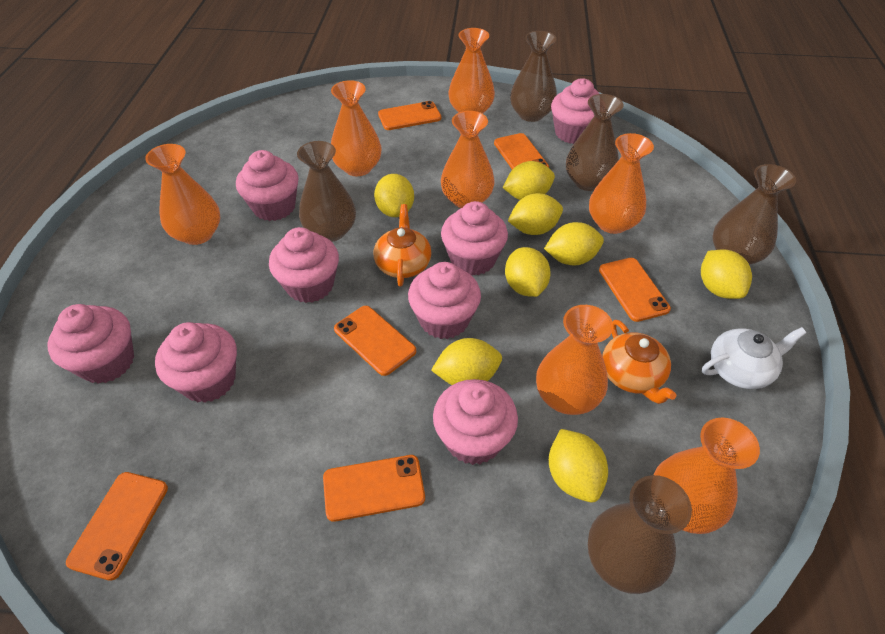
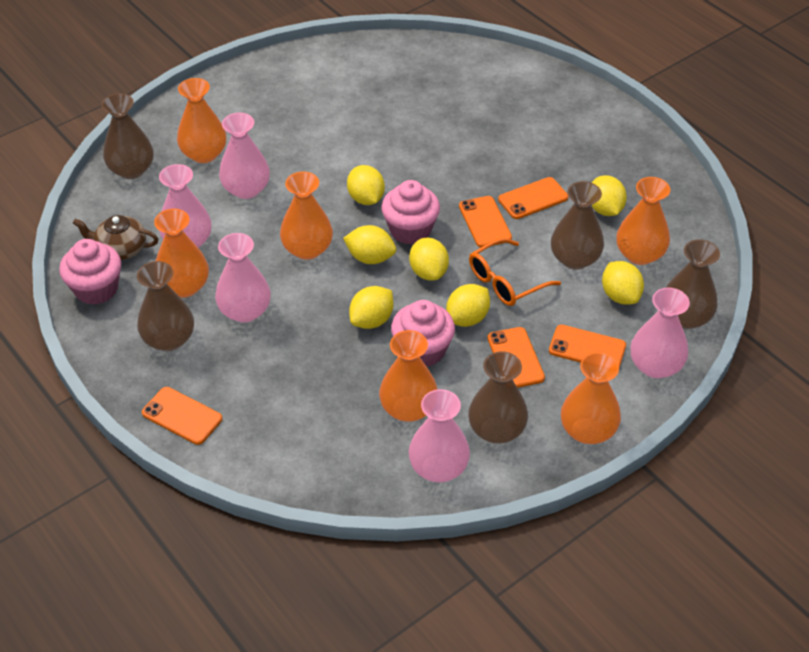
brown teapot: none = 0 -> [73,215,158,260] = 1
orange glasses: none = 0 -> [469,238,561,306] = 1
orange phone: [66,472,168,581] [323,455,425,522] [334,306,416,376] [378,101,441,130] [494,133,549,170] [599,258,671,322] = 6 -> [142,387,222,445] [459,196,512,247] [488,327,545,388] [498,177,568,219] [549,325,626,368] = 5
orange teapot: [374,204,432,287] [602,320,676,404] = 2 -> none = 0
orange vase: [145,144,220,245] [331,80,381,176] [441,111,495,208] [448,28,495,114] [536,305,613,415] [589,133,654,234] [654,418,760,534] = 7 -> [154,209,209,298] [177,78,226,163] [280,172,333,260] [379,330,437,422] [561,352,621,444] [616,177,670,265] = 6
pink cupcake: [47,304,134,384] [155,322,237,403] [236,150,299,221] [269,227,339,303] [408,262,481,339] [433,379,518,465] [441,201,508,275] [551,78,599,144] = 8 -> [59,239,121,305] [381,180,440,245] [391,300,455,367] = 3
pink vase: none = 0 -> [159,164,212,248] [215,233,271,323] [219,113,270,199] [409,389,470,482] [631,287,690,378] = 5
white teapot: [702,327,806,389] = 1 -> none = 0
yellow lemon: [374,174,414,217] [431,338,502,385] [503,161,555,200] [505,247,551,297] [508,193,563,235] [544,222,604,266] [549,429,608,502] [701,249,752,299] = 8 -> [343,225,396,264] [347,165,385,205] [349,286,393,329] [409,238,449,281] [446,284,490,327] [592,175,627,216] [602,261,644,305] = 7

